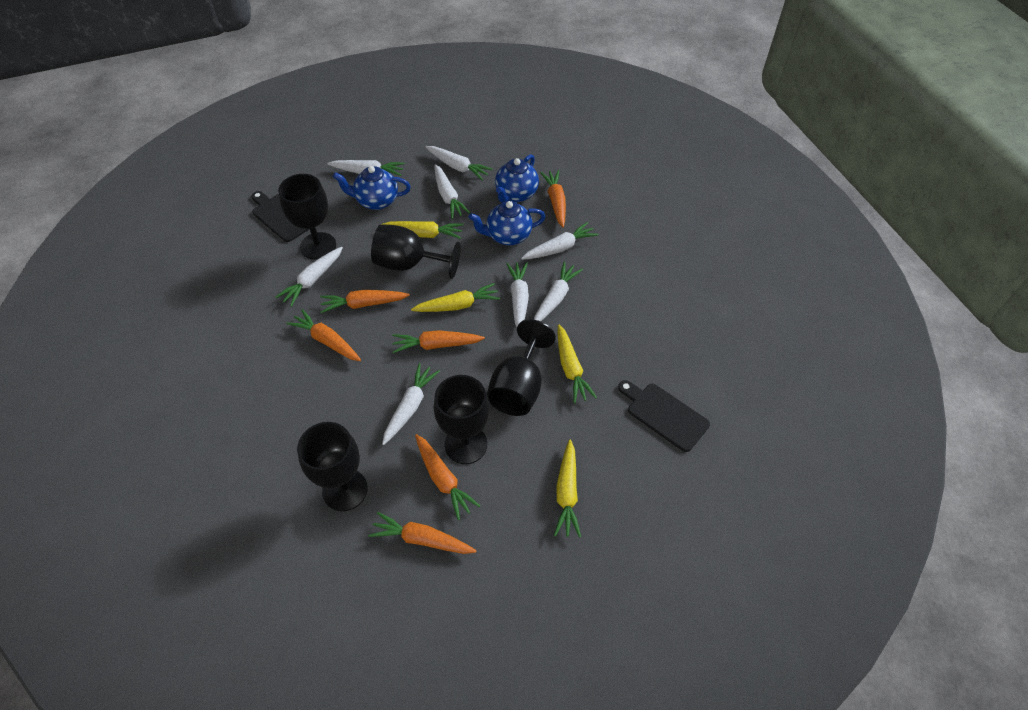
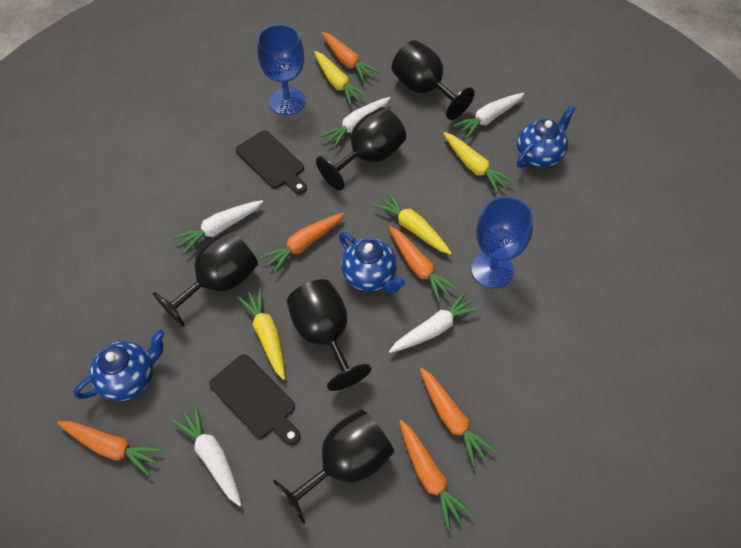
blue goblet: none = 0 -> [257,24,306,115] [471,196,534,289] = 2
white carrot: [276,247,343,307] [327,160,405,176] [382,363,440,445] [425,146,493,180] [434,164,470,219] [506,262,529,327] [521,222,599,260] [534,262,583,321] = 8 -> [172,405,242,506] [173,200,263,254] [320,97,391,149] [389,291,481,353] [453,93,524,139] = 5

